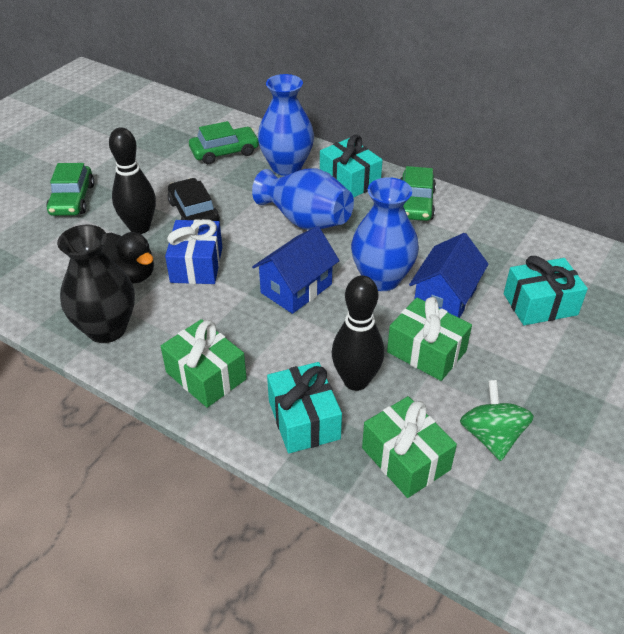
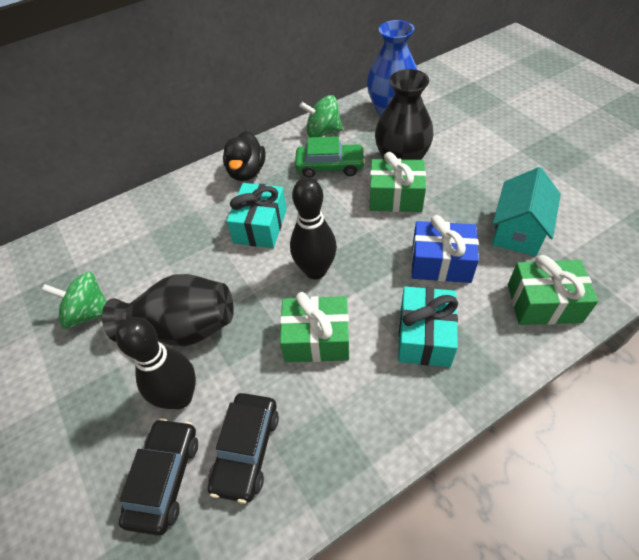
black car: [168,178,220,221] = 1 -> [119,418,198,536] [208,393,279,504] = 2
black vase: [57,225,135,343] = 1 -> [102,274,234,346] [375,69,433,160] = 2
blue house: [252,226,340,314] [409,233,488,318] = 2 -> none = 0
blue vase: [252,168,354,230] [258,74,314,176] [351,177,419,291] = 3 -> [367,20,417,116] = 1
green car: [46,163,94,216] [189,121,259,164] [400,166,436,221] = 3 -> [295,136,365,178] = 1
green spinning top: [460,380,534,461] = 1 -> [41,272,107,329] [300,95,343,137] = 2
turquoise gift: [267,362,342,453] [320,135,383,198] [504,256,588,325] = 3 -> [226,183,287,248] [398,286,458,367] = 2
turquoise house: none = 0 -> [492,167,561,256] = 1

